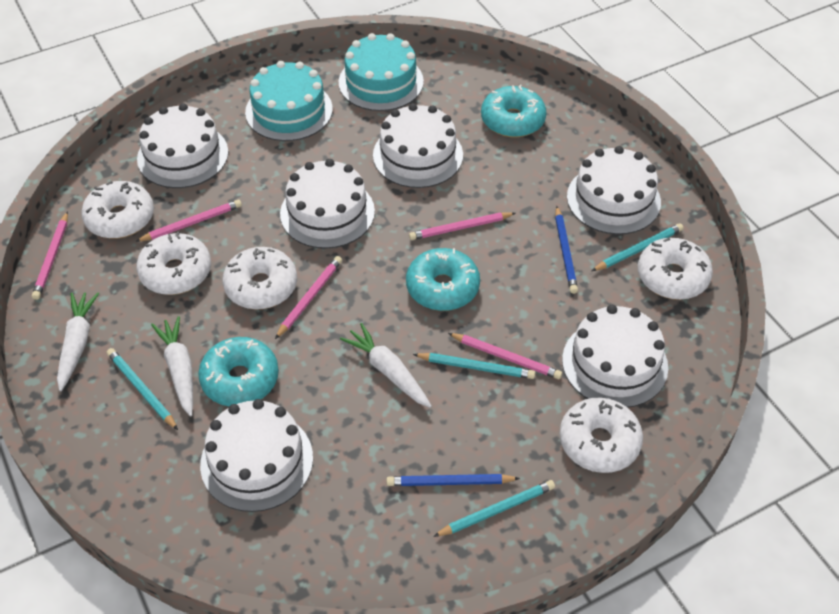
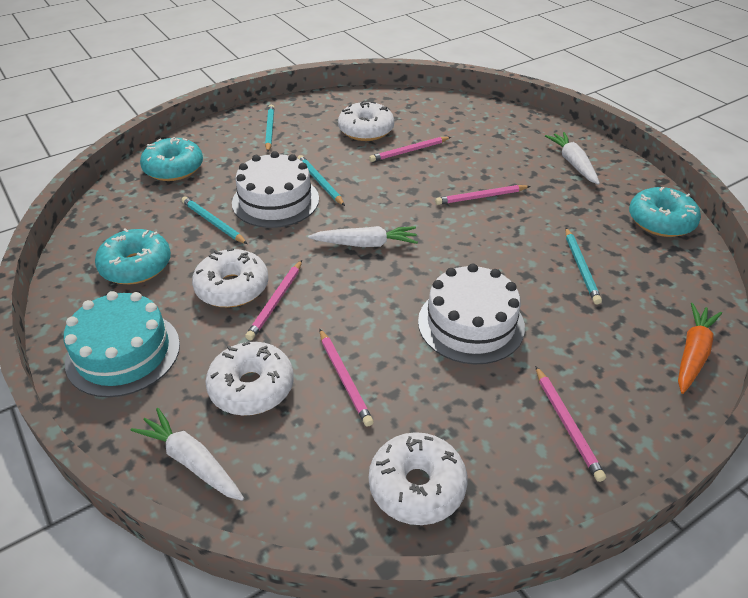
blue pencil: [386,474,520,486] [555,206,578,294] = 2 -> none = 0
orange carrot: none = 0 -> [678,303,722,394] = 1
turquoise cake: [245,61,333,141] [339,33,424,111] = 2 -> [64,291,180,397] = 1
white cake: [137,103,228,188] [200,399,313,512] [280,159,375,249] [373,103,463,188] [562,305,668,408] [567,146,661,235] = 6 -> [232,151,319,228] [418,264,525,364] = 2
white donut: [81,181,154,239] [136,231,211,295] [222,247,297,309] [559,398,643,473] [638,238,713,300] = 5 -> [192,248,269,308] [205,341,294,416] [338,101,394,141] [369,432,468,525] = 4

